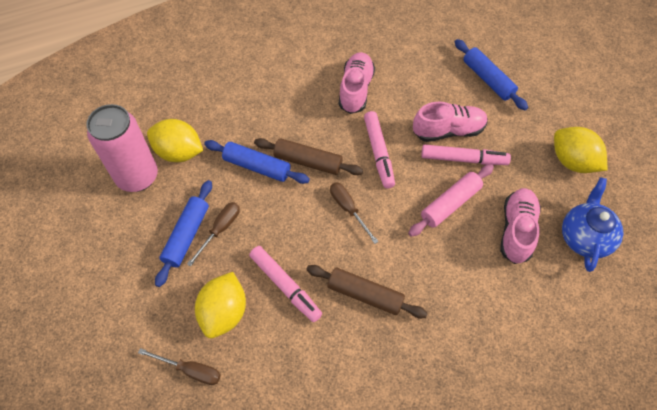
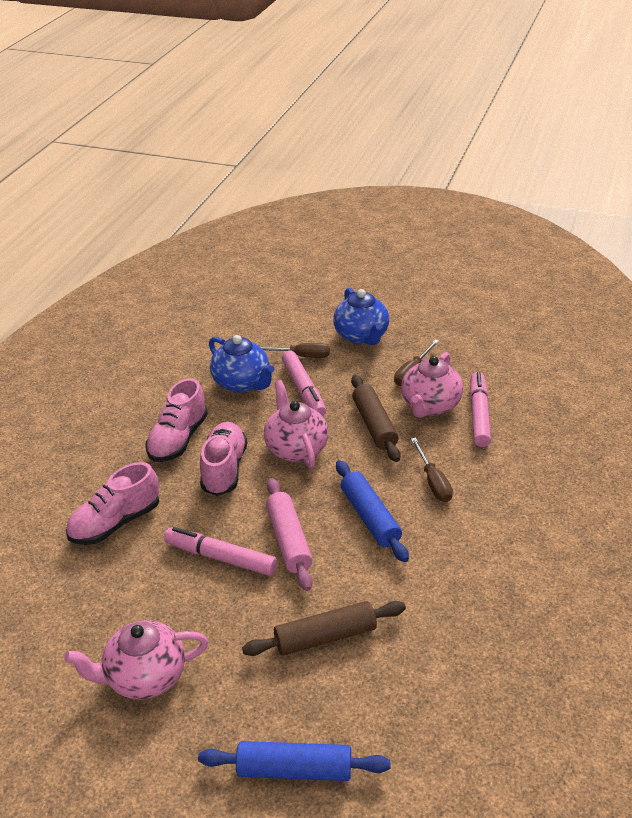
blue rolling pin: [155,180,212,287] [204,140,310,184] [455,39,528,110] = 3 -> [198,741,391,781] [336,460,409,562] = 2
blue teapot: [562,177,624,272] = 1 -> [209,335,275,393] [333,288,389,345] = 2
pink can: [86,104,158,192] = 1 -> none = 0
pink teapot: none = 0 -> [64,620,208,700] [264,380,328,468] [401,352,463,418] = 3
yellow lemon: [147,119,203,162] [195,272,246,338] [554,127,607,173] = 3 -> none = 0

